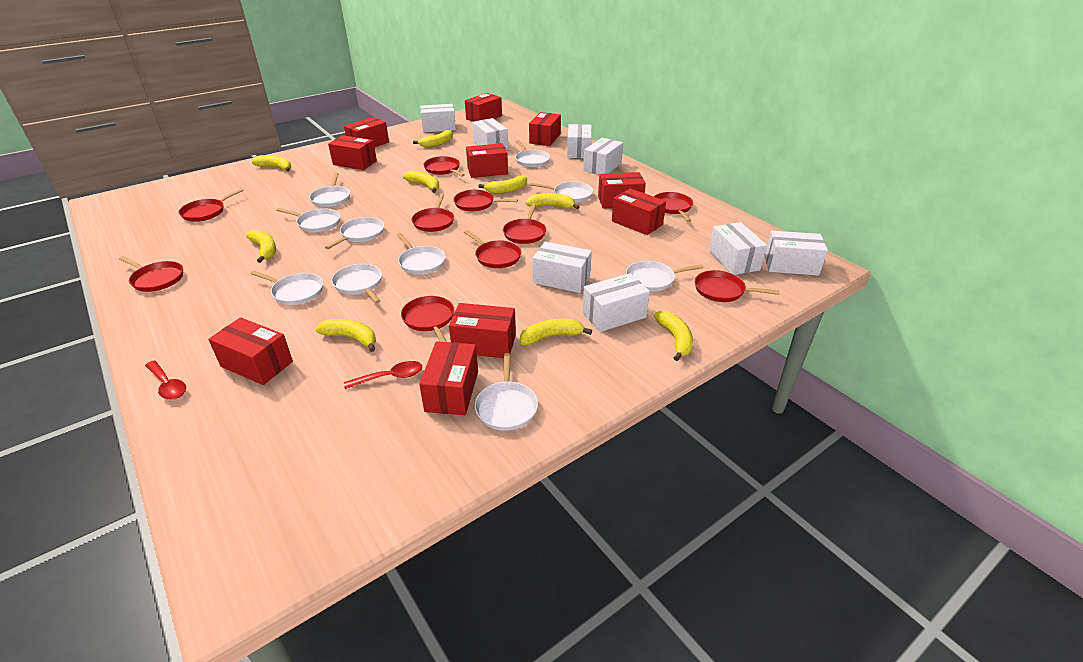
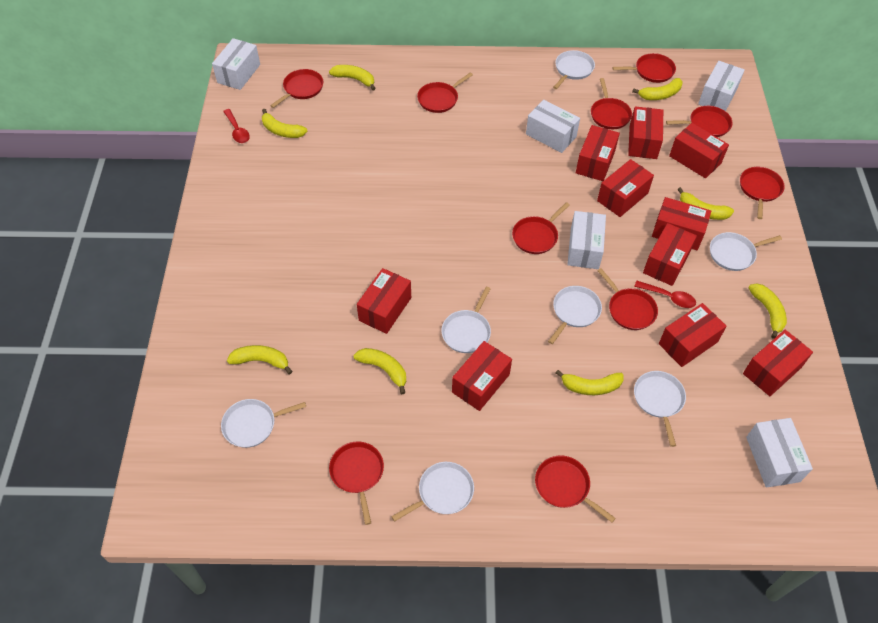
white box: [420,104,456,132] [472,118,508,150] [533,242,592,293] [567,124,592,158] [583,138,623,175] [583,273,650,332] [709,222,767,275] [764,231,828,276] = 8 -> [212,38,260,90] [526,100,580,153] [567,211,606,269] [698,61,745,111] [746,418,813,487] = 5
white pan: [250,271,323,305] [276,208,340,232] [309,173,350,207] [325,217,384,249] [331,264,382,303] [397,233,446,274] [475,353,538,431] [515,140,550,168] [530,182,593,203] [626,261,704,291] = 10 -> [221,399,306,448] [391,462,474,522] [442,287,491,353] [548,286,602,344] [553,50,595,89] [634,371,686,447] [710,232,782,271] = 7
yellow banana: [246,230,276,263] [252,155,291,172] [315,319,376,352] [403,171,439,193] [413,130,453,148] [478,175,527,194] [520,319,592,345] [526,193,580,209] [654,310,693,361] = 9 -> [227,345,293,374] [262,109,307,138] [329,65,376,91] [353,348,406,394] [556,370,624,395] [632,78,683,100] [677,187,734,220] [749,283,787,339] = 8

